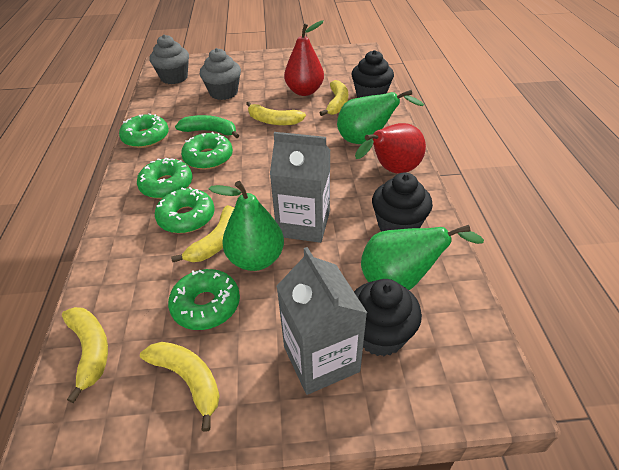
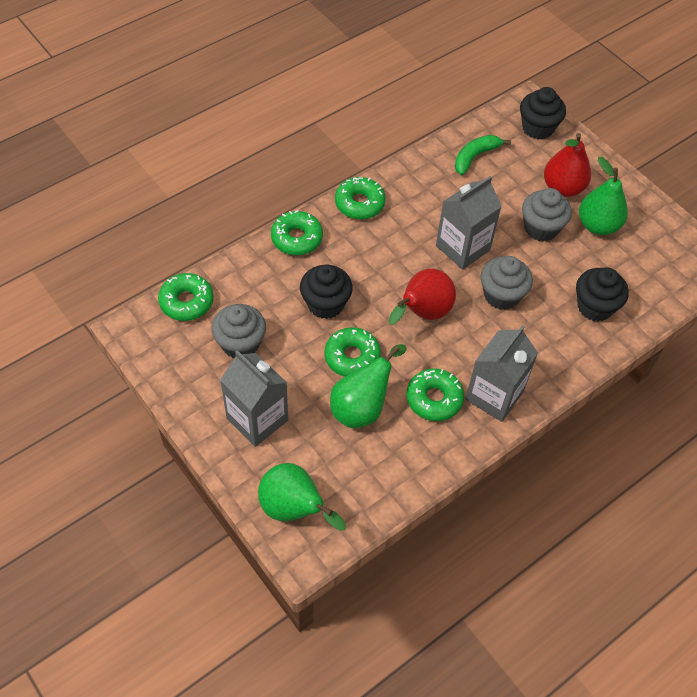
grey carton: [270,132,330,243] [276,247,367,395] = 2 -> [220,350,288,447] [436,176,502,270] [465,325,538,422] = 3
grey cupcake: [150,34,189,84] [200,48,241,100] = 2 -> [212,304,266,358] [481,256,533,310] [522,188,572,242] = 3
yellow banana: [62,307,108,403] [140,342,220,432] [171,205,234,262] [246,102,306,125] [320,80,348,116] = 5 -> none = 0

